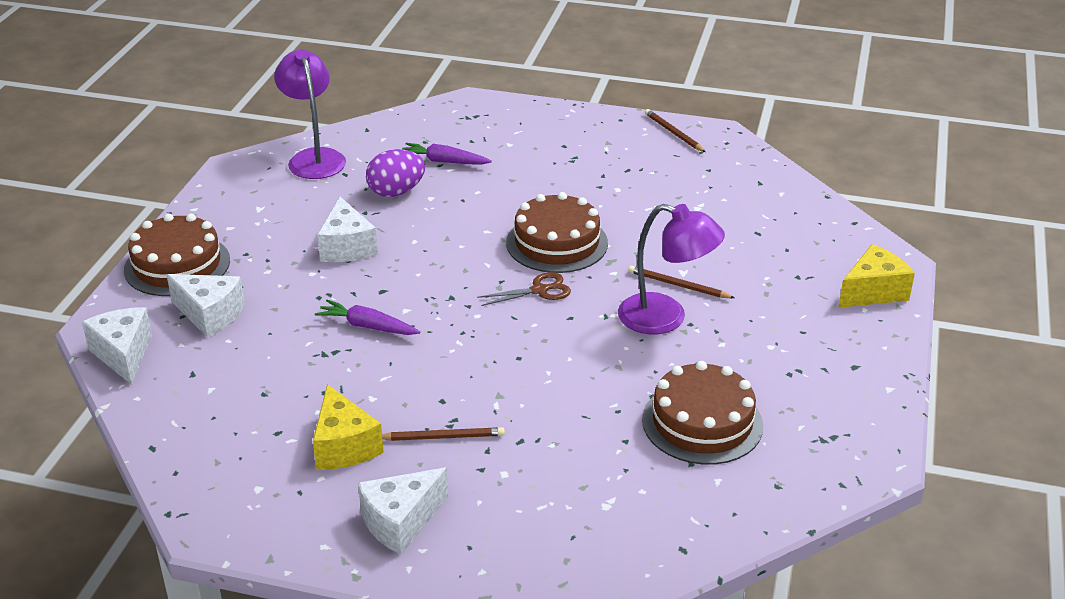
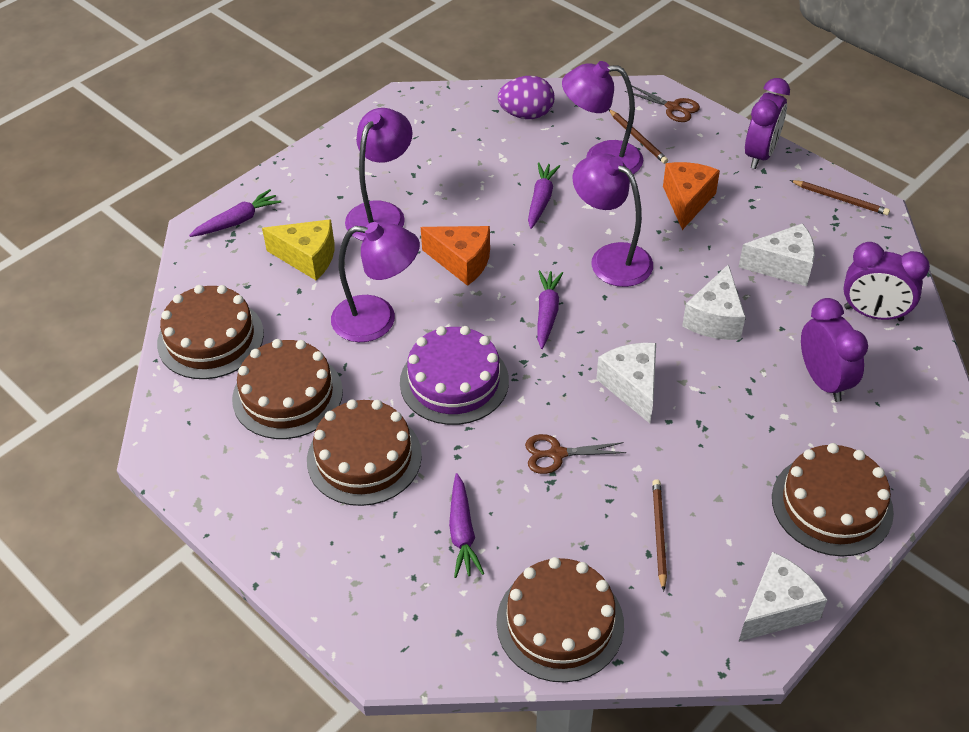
brown cake: [124,213,230,296] [506,192,608,273] [642,361,763,465] = 3 -> [157,285,264,379] [232,339,343,439] [307,399,422,506] [496,557,624,683] [772,443,894,556] = 5
brown scissors: [477,272,571,306] = 1 -> [525,434,626,474] [625,86,700,122] = 2
orange cheese: none = 0 -> [421,226,490,286] [663,162,720,230] = 2
purple cake: none = 0 -> [400,326,509,425] = 1
purple carrot: [315,300,421,335] [402,143,492,165] = 2 -> [189,189,281,237] [449,473,484,578] [528,163,560,229] [537,270,563,349] = 4
purple clock: none = 0 -> [745,78,790,169] [801,298,868,402] [843,242,930,321] = 3
purple lamp: [274,50,346,179] [618,204,725,334] = 2 -> [331,222,420,342] [345,108,412,241] [562,61,643,174] [573,154,653,287] = 4
yellow cheese: [313,384,384,470] [838,244,915,308] = 2 -> [262,219,334,280] = 1

